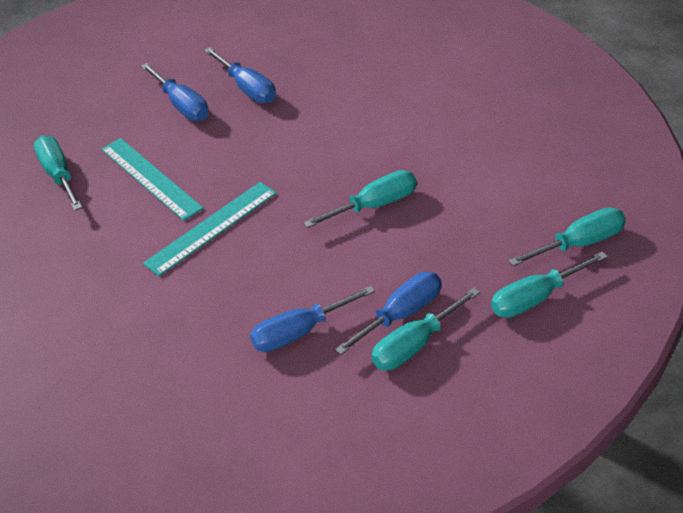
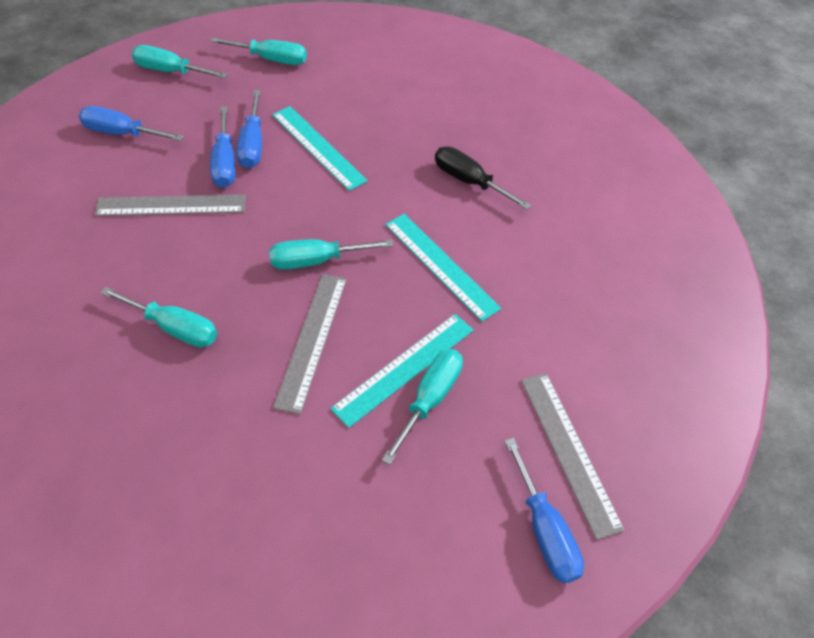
black screwdriver: none = 0 -> [435,146,531,210] = 1
grey ruler: none = 0 -> [94,194,246,216] [273,274,347,414] [521,373,625,540] = 3
turquoise ruler: [101,138,204,221] [143,182,276,276] = 2 -> [272,106,368,191] [330,314,474,428] [385,214,501,321] = 3

